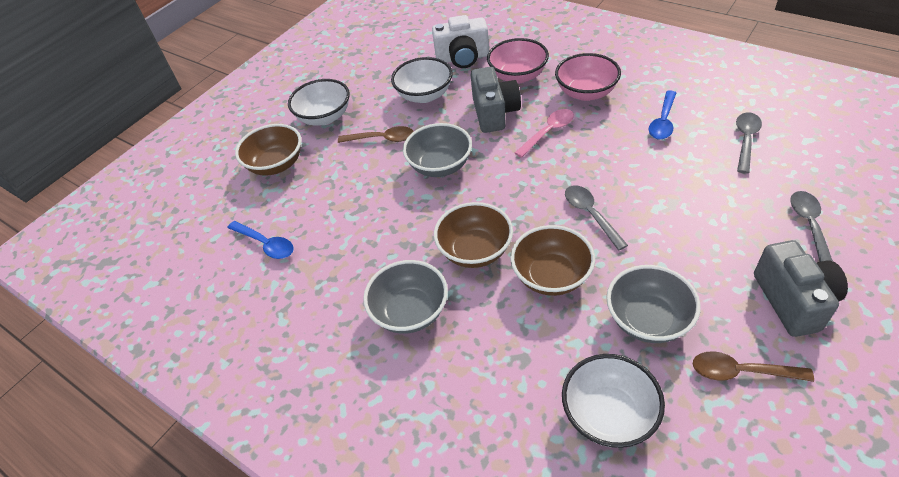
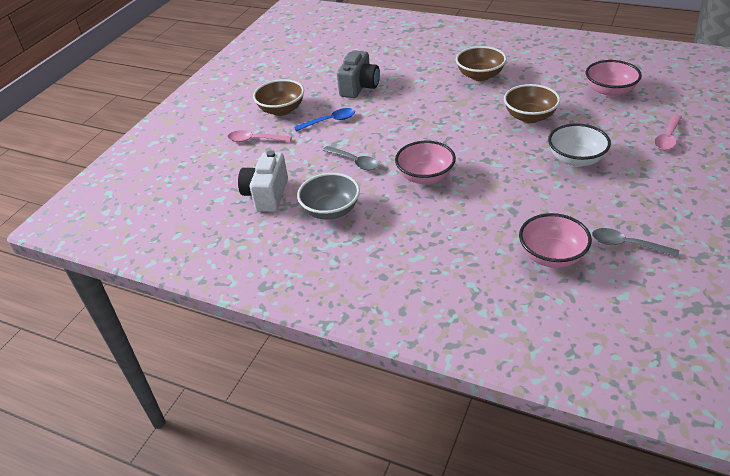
blue spoon: [228,221,294,259] [649,90,676,140] = 2 -> [294,108,355,131] = 1
brown spoon: [338,126,414,143] [693,351,814,382] = 2 -> none = 0
grey bowl: [363,260,448,334] [403,123,472,177] [606,265,701,343] = 3 -> [297,173,360,220] = 1
grey camera: [471,67,521,133] [754,240,848,337] = 2 -> [337,50,380,98] = 1
grey spoon: [565,185,628,251] [736,112,762,174] [790,191,833,262] = 3 -> [323,146,379,170] [592,228,679,257] = 2
pink bowl: [487,38,549,84] [555,53,621,101] = 2 -> [395,141,456,184] [519,213,592,268] [586,60,642,97] = 3
pink spoon: [515,109,574,158] = 1 -> [228,130,292,142] [654,115,682,150] = 2
white bowl: [288,79,350,126] [391,57,453,103] [562,354,665,448] = 3 -> [548,123,611,167] = 1

